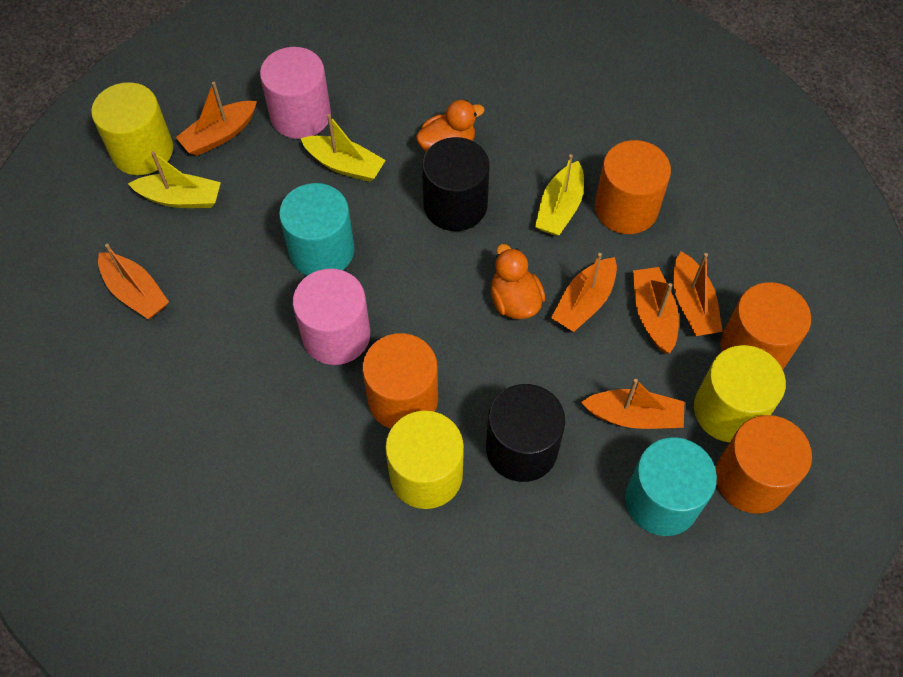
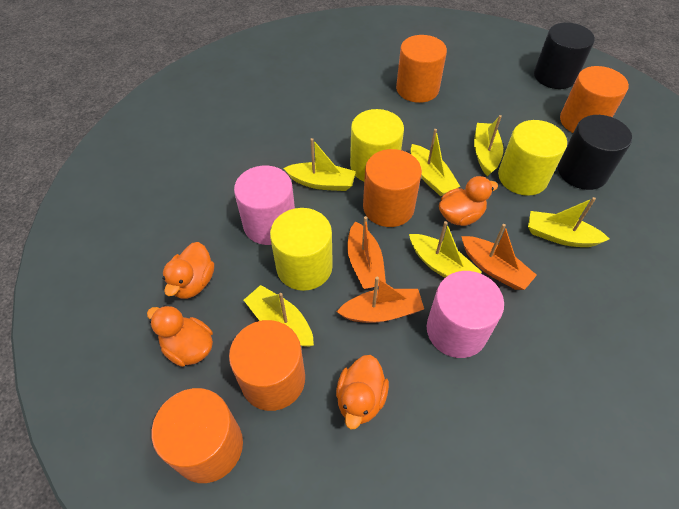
orange boat: [98,244,169,319] [176,82,257,156] [551,253,617,332] [581,379,684,429] [633,267,679,354] [673,252,723,336] = 6 -> [337,277,424,323] [347,216,386,289] [461,224,537,290] = 3
orange cylinder: [362,333,438,429] [595,140,671,234] [716,415,812,514] [720,282,811,370] = 4 -> [151,388,243,483] [229,320,305,411] [363,149,422,227] [396,35,447,103] [560,66,629,133] = 5
orange duck: [416,100,485,152] [490,244,545,319] = 2 -> [147,305,213,367] [163,242,214,299] [336,355,389,429] [439,176,498,226] = 4
turquoise cylinder: [279,183,355,276] [625,437,717,536] = 2 -> none = 0
yellow boat: [128,151,221,208] [300,114,386,182] [535,154,584,236] = 3 -> [244,285,314,347] [284,138,356,191] [409,221,482,278] [411,129,460,196] [474,115,503,176] [528,197,609,247] = 6

